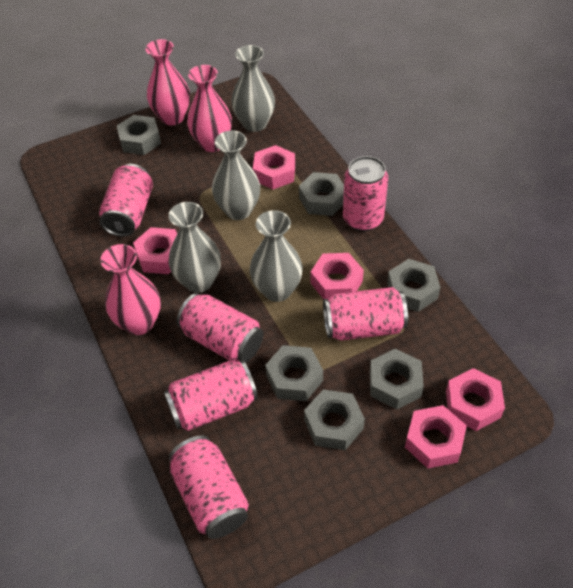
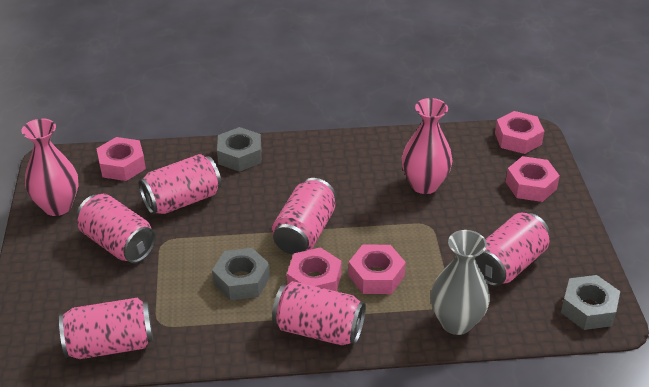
grey nut: [117,115,161,155] [265,345,323,401] [299,172,344,216] [304,389,365,450] [370,349,424,410] [387,259,440,312] = 6 -> [212,248,270,300] [217,127,261,172] [561,275,620,330] = 3
grey vase: [168,202,221,293] [212,130,260,220] [231,45,275,132] [250,210,303,302] = 4 -> [431,230,490,335] = 1
pink vase: [100,244,161,335] [145,39,190,125] [187,65,232,152] = 3 -> [22,118,78,216] [402,98,453,194] = 2

